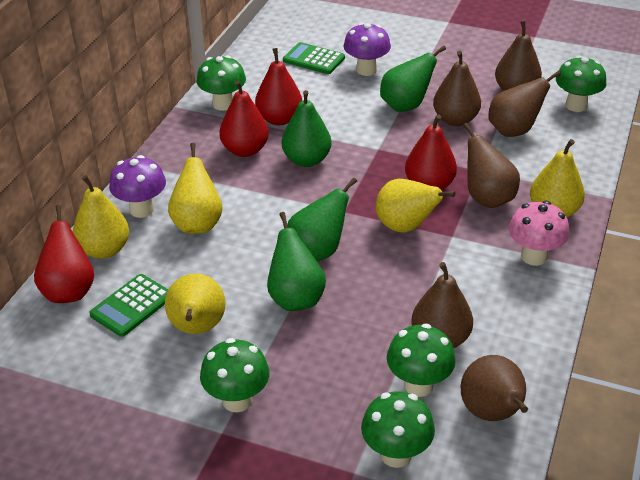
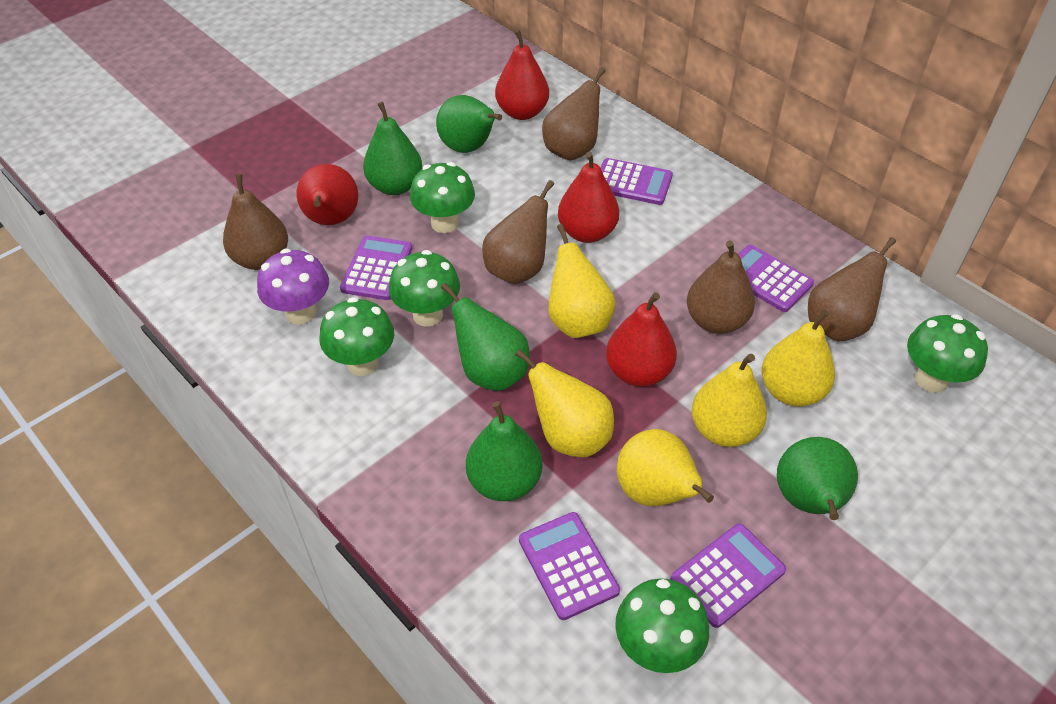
brown pear: [412,262,473,348] [433,51,481,126] [461,355,528,421] [463,123,520,208] [488,71,561,137] [495,21,542,91] = 6 -> [223,173,288,270] [482,180,554,284] [542,67,606,160] [687,240,755,334] [808,237,896,342] = 5
green calculator: [89,274,168,337] [283,42,345,74] = 2 -> none = 0
green pear: [267,212,326,311] [282,90,332,167] [287,178,357,261] [380,46,446,112] = 4 -> [363,102,423,195] [436,95,502,153] [441,283,530,391] [466,401,542,501] [777,437,858,520] = 5
pink mushroom: [509,201,569,266] = 1 -> none = 0
purple calculator: none = 0 -> [340,235,412,300] [519,512,620,620] [601,158,673,205] [671,523,786,628] [738,245,814,312] = 5
purple mushroom: [109,155,166,218] [344,23,391,76] = 2 -> [257,249,329,325] = 1

